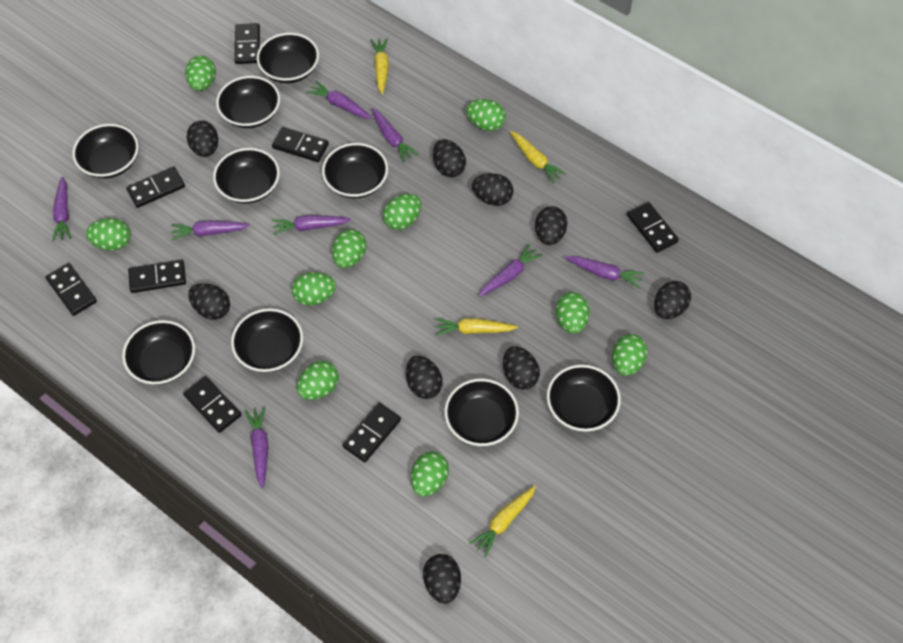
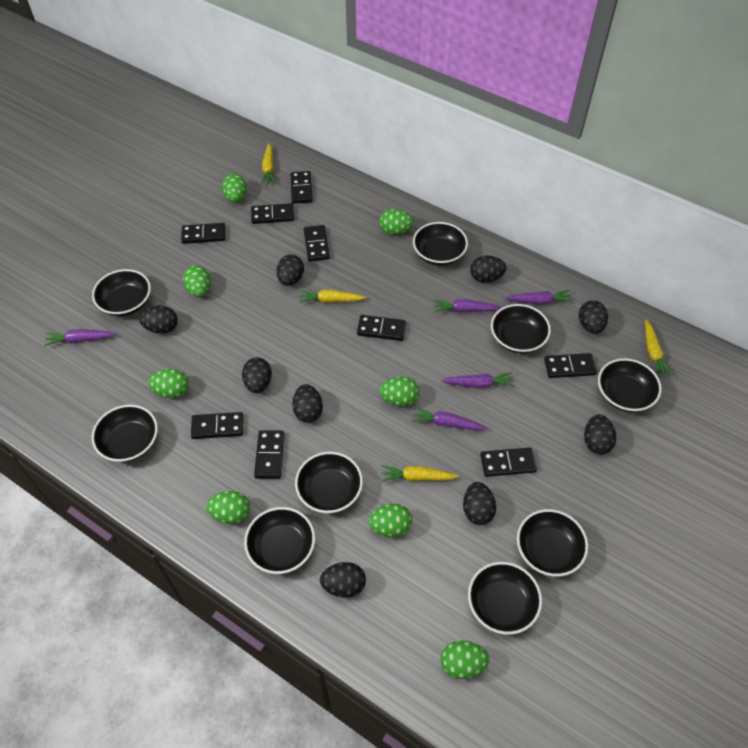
black domino: [45,263,97,316] [126,166,185,208] [128,259,186,293] [183,376,241,433] [234,23,260,64] [272,127,329,162] [342,403,401,463] [627,202,679,253] = 8 -> [181,223,225,244] [191,412,243,439] [251,203,294,224] [254,430,285,479] [291,171,313,204] [304,225,330,261] [357,315,406,341] [481,448,537,477] [544,353,597,378] = 9
green egg: [86,218,130,250] [185,56,216,91] [292,272,336,306] [297,361,339,400] [332,229,366,268] [383,194,421,230] [411,451,449,496] [466,99,506,131] [556,292,590,334] [612,334,647,376] = 10 -> [149,369,189,398] [183,265,211,297] [206,491,250,524] [222,174,247,202] [368,503,412,537] [379,209,414,235] [380,377,419,406] [441,641,490,679] = 8
purple carrot: [52,176,71,242] [171,220,250,240] [245,407,269,488] [272,215,351,235] [307,81,372,119] [371,108,419,163] [479,244,543,297] [565,256,644,288] = 8 -> [44,329,116,346] [412,407,487,430] [434,299,502,312] [442,372,514,388] [505,290,573,304] = 5

